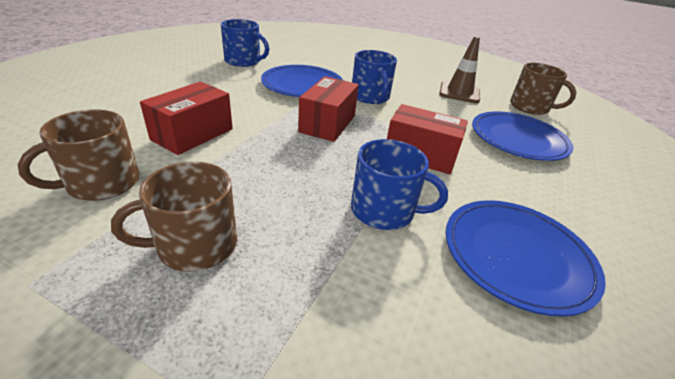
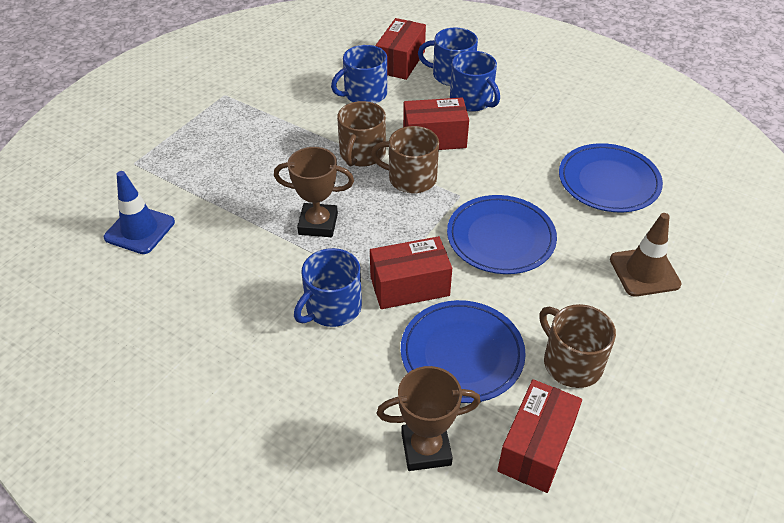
blue mug: [221,19,269,67] [351,139,448,230] [352,50,397,104] = 3 -> [294,248,362,327] [331,45,387,104] [418,28,478,86] [450,51,500,112] = 4
blue traffic cone: none = 0 -> [104,171,175,254] = 1
brown trophy: none = 0 -> [274,147,354,237] [377,366,481,471] = 2
red box: [140,82,233,155] [298,76,359,142] [387,104,468,174] = 3 -> [370,236,452,309] [375,18,426,80] [403,97,469,150] [497,379,582,493] = 4

